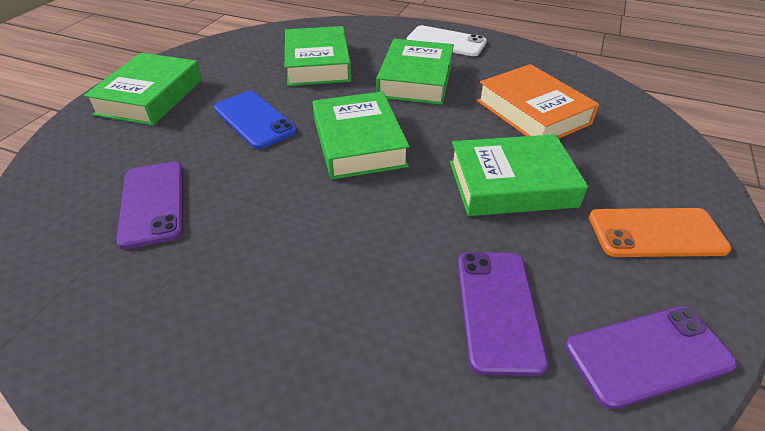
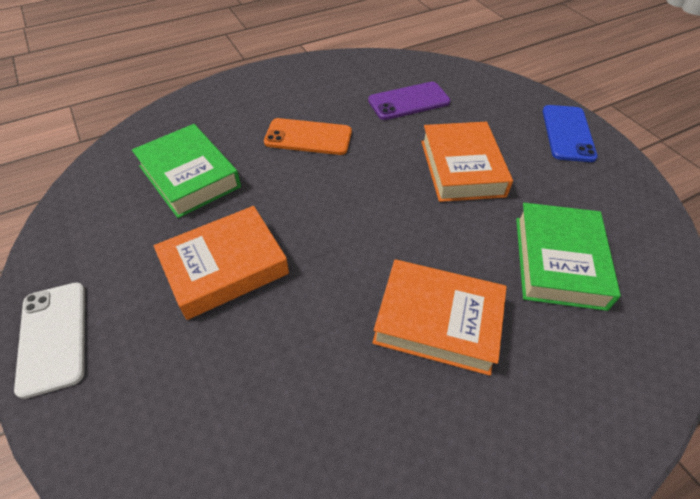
green book: [84,53,202,126] [285,26,352,86] [313,91,410,179] [376,39,454,105] [450,134,588,216] = 5 -> [132,124,241,218] [516,203,621,311] = 2
orange book: [477,64,599,138] = 1 -> [154,206,289,320] [372,259,507,376] [421,122,513,202] = 3
purple phone: [117,162,183,249] [458,252,548,376] [566,306,737,409] = 3 -> [368,82,450,120] = 1

